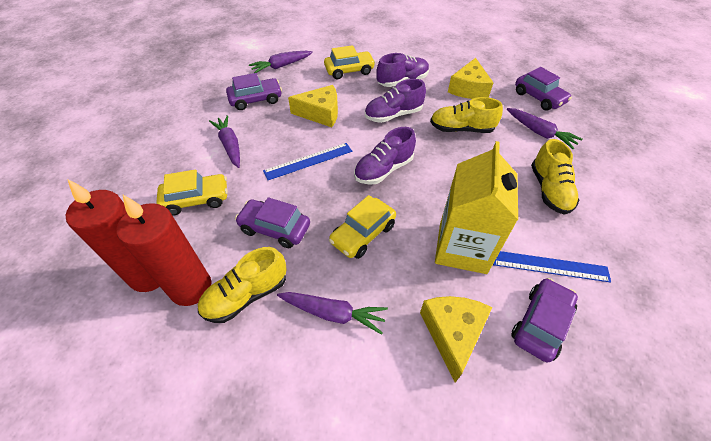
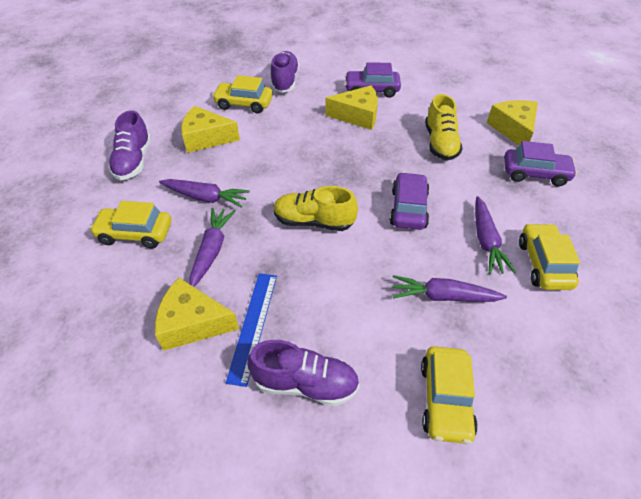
blue ruler: [263,143,352,180] [493,251,611,283] = 2 -> [226,273,277,387] = 1
purple car: [226,73,282,110] [235,197,310,248] [511,278,578,362] [515,67,572,111] = 4 -> [345,62,401,98] [390,172,429,230] [504,141,577,187] = 3
red candle: [66,179,160,292] [117,195,212,306] = 2 -> none = 0
yellow car: [156,170,228,215] [324,45,375,79] [329,195,396,259] = 3 -> [89,201,171,248] [212,75,273,113] [421,346,478,444] [519,223,580,290] = 4
yellow carton: [435,141,518,274] = 1 -> none = 0
yellow cheese: [288,85,338,127] [420,296,492,382] [448,58,494,99] = 3 -> [155,278,239,351] [181,106,240,153] [325,85,378,130] [487,100,538,145] = 4
yellow shoe: [198,247,287,323] [430,97,503,133] [531,139,580,215] = 3 -> [273,186,358,231] [425,94,463,160] = 2

